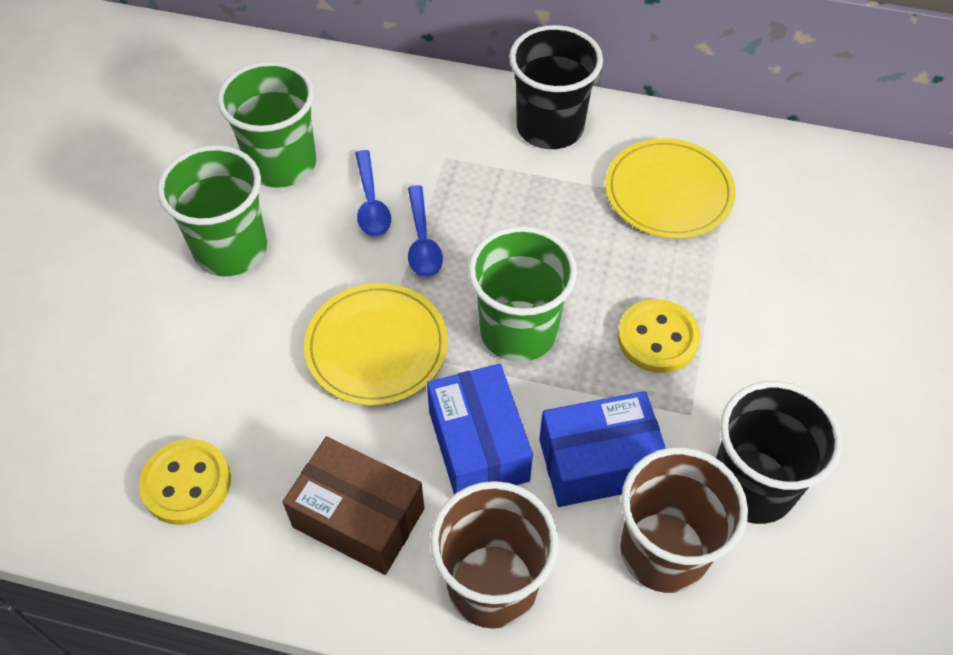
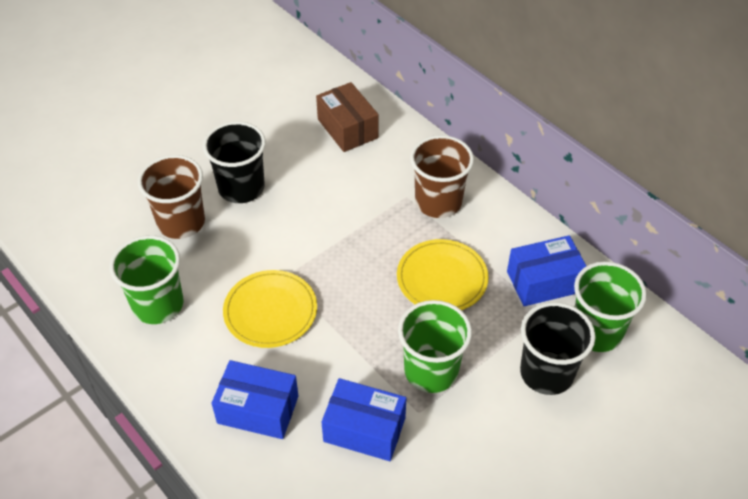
blue box: [427,364,533,494] [539,391,666,507] = 2 -> [212,360,298,439] [321,378,407,461] [507,235,586,306] = 3
blue spoon: [355,150,391,236] [408,185,443,277] = 2 -> none = 0
yellow button: [139,439,231,525] [618,299,700,373] = 2 -> none = 0

